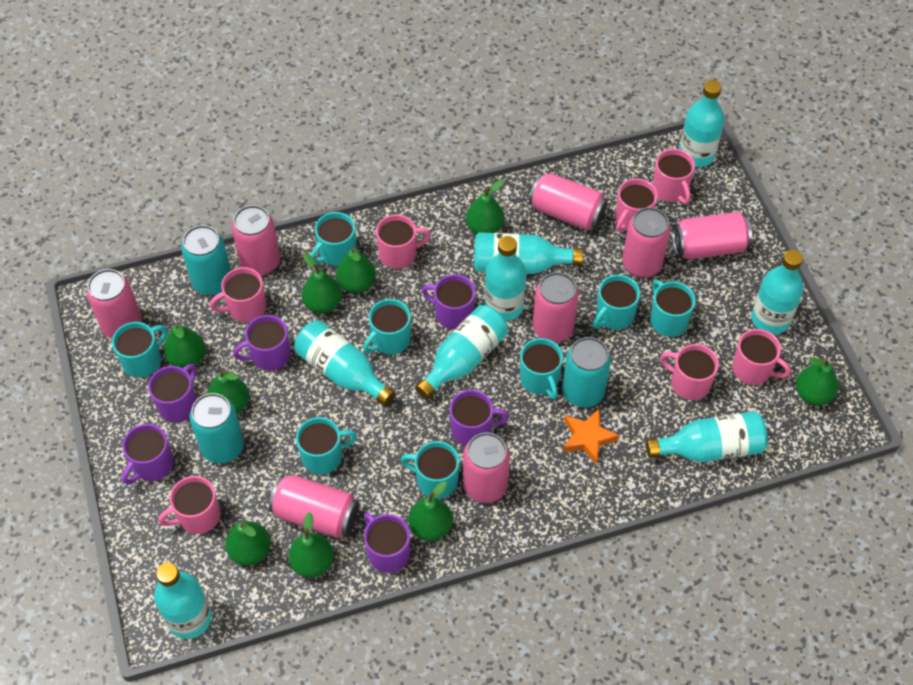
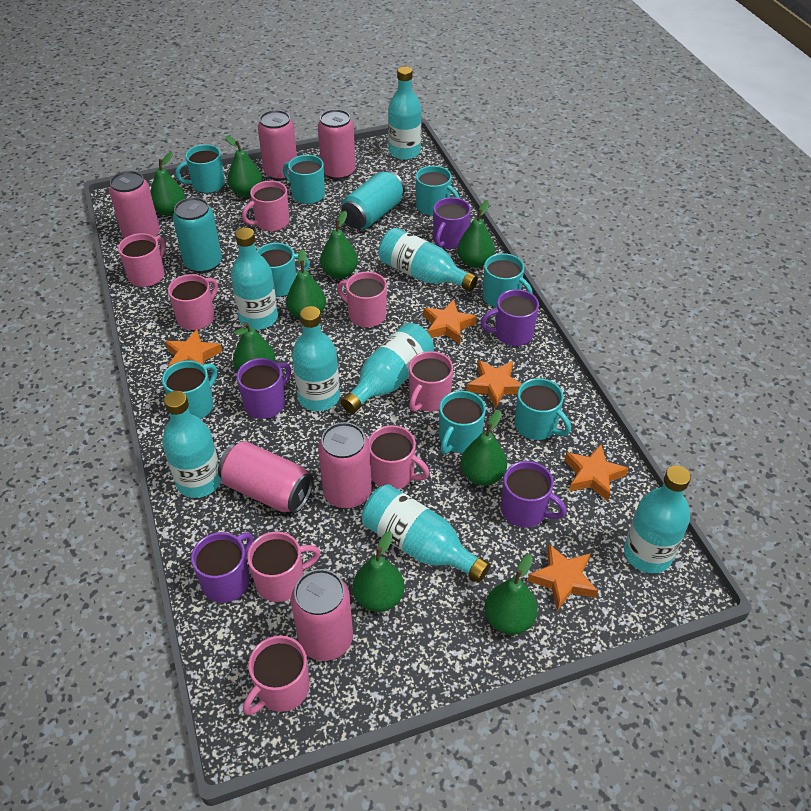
orange star: [563,409,619,464] = 1 -> [165,329,222,367] [423,299,477,344] [467,360,522,408] [528,544,598,611] [565,444,628,501] = 5
pink can: [86,269,142,339] [232,205,280,275] [269,475,359,538] [463,432,510,503] [529,173,608,230] [532,272,579,342] [622,207,671,277] [672,212,752,259] = 8 -> [109,171,160,238] [218,441,313,513] [258,110,297,181] [291,569,353,661] [318,109,356,180] [318,422,372,509] = 6
pink mug: [158,476,221,534] [210,267,266,322] [376,214,431,269] [615,178,658,232] [653,149,695,204] [660,344,719,400] [732,329,791,385] = 7 -> [118,233,166,287] [168,274,218,330] [242,181,289,231] [243,636,310,715] [247,532,320,602] [337,272,387,328] [368,425,430,489] [409,351,453,412] = 8
purple mug: [122,424,174,485] [148,364,197,422] [233,315,291,371] [364,513,410,573] [422,274,476,330] [450,390,509,446] = 6 -> [191,532,253,603] [237,358,291,419] [433,197,471,249] [481,289,539,346] [501,461,566,527] = 5
turquoise can: [181,225,231,295] [190,393,244,464] [562,337,611,408] = 3 -> [173,197,222,273] [341,170,405,229] = 2

